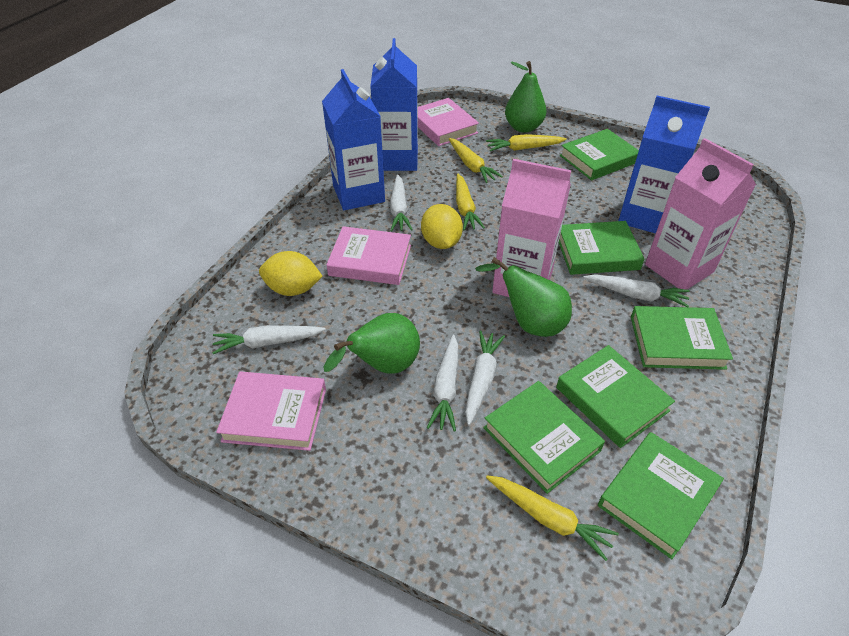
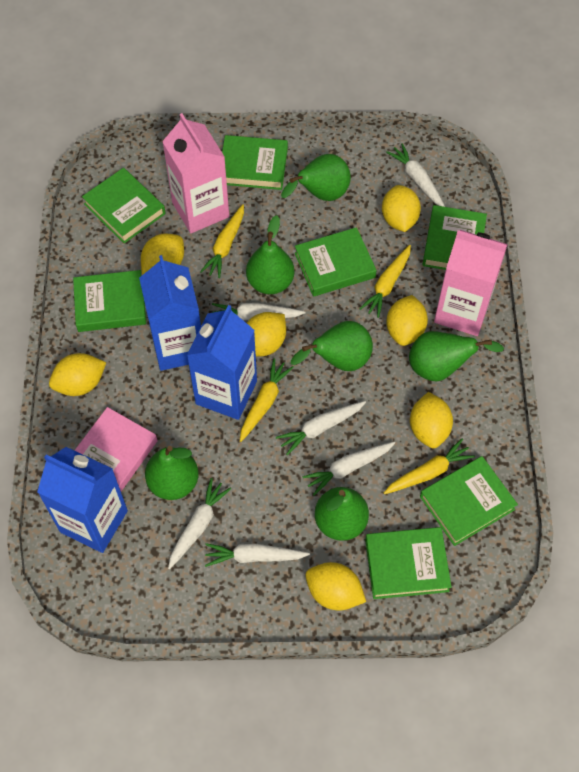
green book: [483,381,605,494] [556,345,675,448] [559,221,645,275] [560,129,639,180] [598,432,724,559] [631,306,733,370] = 6 -> [73,270,146,332] [82,168,166,243] [222,135,288,190] [295,227,376,297] [365,527,451,599] [420,456,518,546] [422,205,487,270] = 7
green pear: [324,313,420,373] [475,257,572,337] [505,61,546,133] = 3 -> [145,446,199,500] [246,215,294,294] [281,154,351,201] [291,321,373,371] [315,487,369,541] [409,331,504,381] = 6
pink book: [216,372,326,451] [326,226,411,285] [418,98,479,146] = 3 -> [74,407,158,491] = 1
white carrot: [212,325,326,354] [390,174,413,232] [427,334,458,432] [465,331,505,425] [583,274,690,307] = 5 -> [168,478,231,569] [205,543,310,567] [212,303,305,321] [276,401,366,456] [302,442,395,496] [386,143,445,207] = 6
yellow lemon: [259,251,323,296] [421,204,463,249] = 2 -> [49,353,106,396] [141,234,184,274] [247,312,286,357] [306,562,366,610] [382,185,421,232] [386,295,428,346] [410,392,453,448] = 7

